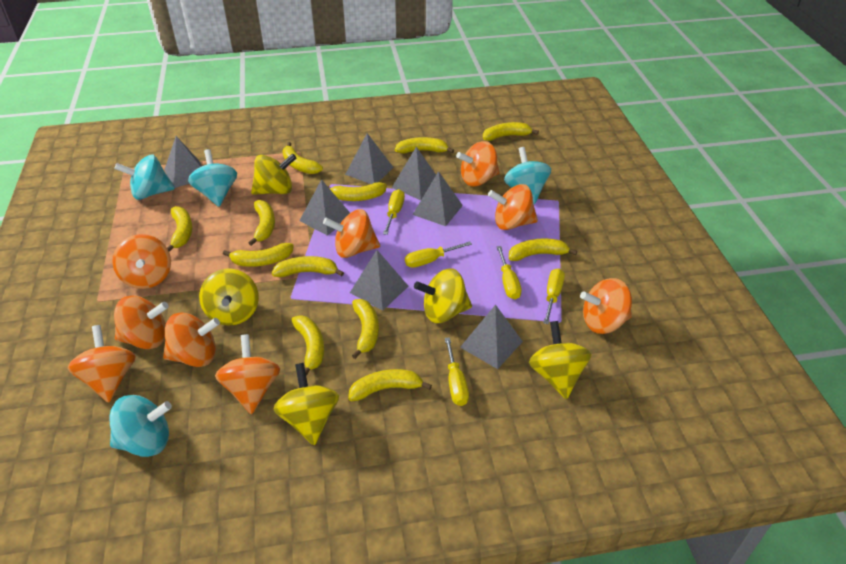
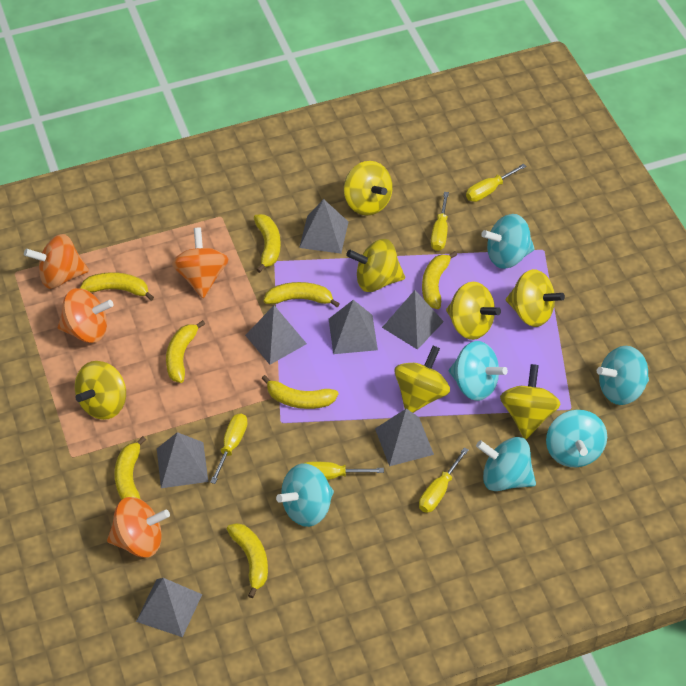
orange spinning top: [67,325,136,403] [112,234,171,289] [114,296,169,349] [163,313,220,367] [215,334,280,414] [323,209,380,258] [456,141,500,187] [488,184,538,230] [580,278,632,334] = 9 -> [24,234,89,289] [57,288,113,343] [107,497,170,557] [172,227,229,298] = 4
turquoise spinning top: [110,395,172,457] [114,155,175,200] [188,149,237,207] [504,147,551,204] = 4 -> [276,464,334,527] [449,341,508,401] [476,437,536,491] [481,214,535,269] [546,410,607,467] [597,346,649,405] = 6
yellow banana: [167,206,193,252] [223,243,294,267] [248,200,275,246] [272,256,344,277] [283,142,323,174] [291,315,324,376] [329,182,387,201] [348,369,432,401] [352,299,379,359] [395,137,454,153] [483,122,539,141] [509,239,577,261] = 12 -> [80,272,154,301] [114,436,146,500] [166,320,205,383] [227,523,268,598] [254,214,281,273] [261,375,338,409] [264,282,340,307] [422,251,457,309] = 8
yellow spinning top: [199,269,259,325] [251,154,296,195] [273,363,339,445] [414,269,472,323] [529,321,591,399] = 5 -> [75,361,126,420] [344,161,393,216] [346,239,405,292] [394,346,450,413] [446,282,501,340] [500,364,561,439] [506,269,565,327] = 7

